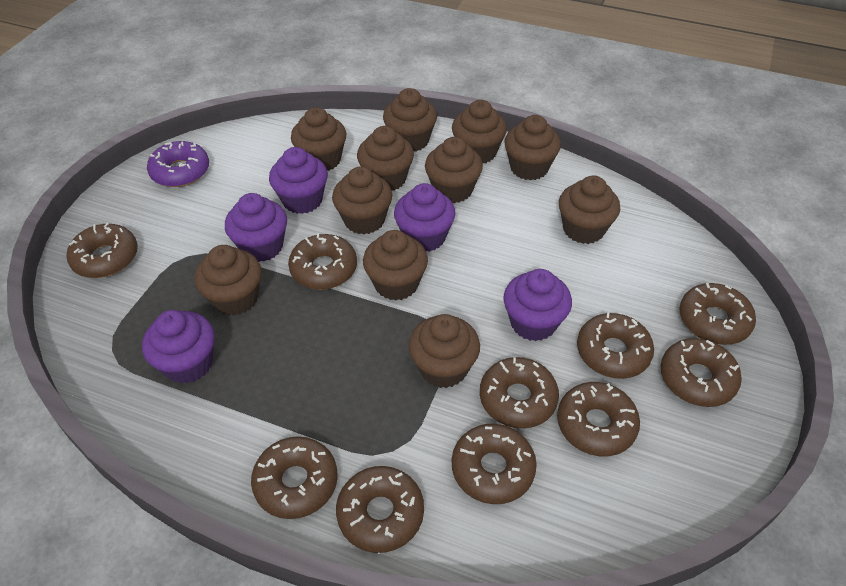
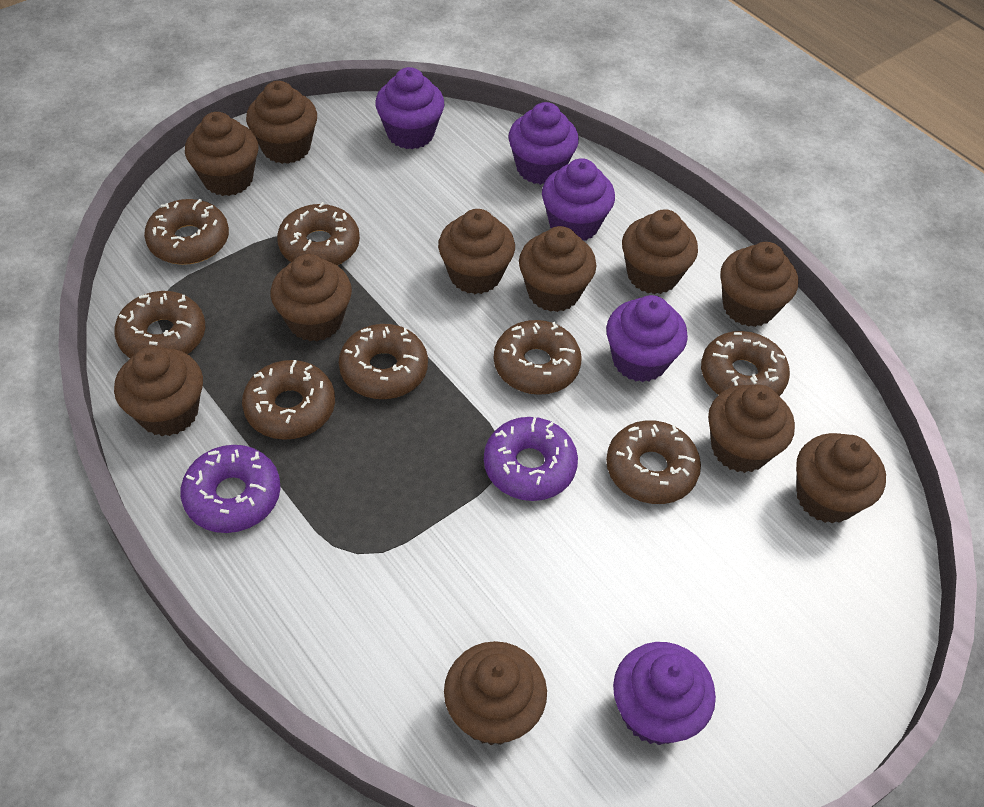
brown donut: [67,223,138,278] [251,436,338,519] [288,233,357,290] [336,466,424,553] [452,424,537,504] [480,357,559,429] [557,382,640,456] [577,312,654,379] [661,338,742,407] [679,283,756,345] = 10 -> [114,291,205,358] [144,199,229,265] [242,360,335,440] [277,202,360,265] [339,324,428,399] [494,320,582,395] [606,420,701,504] [701,331,790,396] = 8
purple donut: [147,141,209,187] = 1 -> [181,445,280,533] [484,417,578,501] = 2

